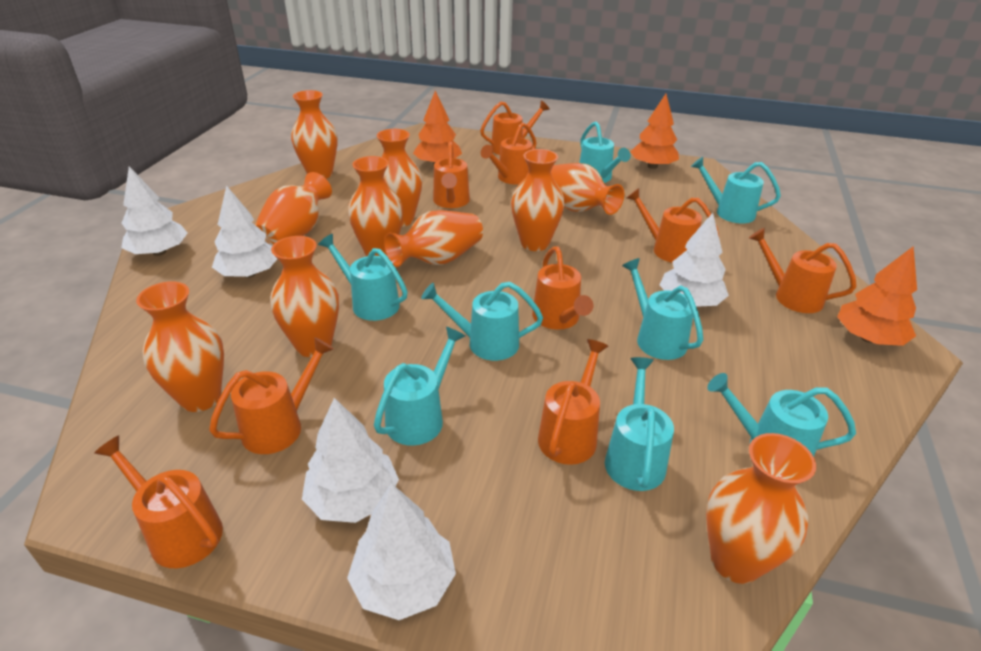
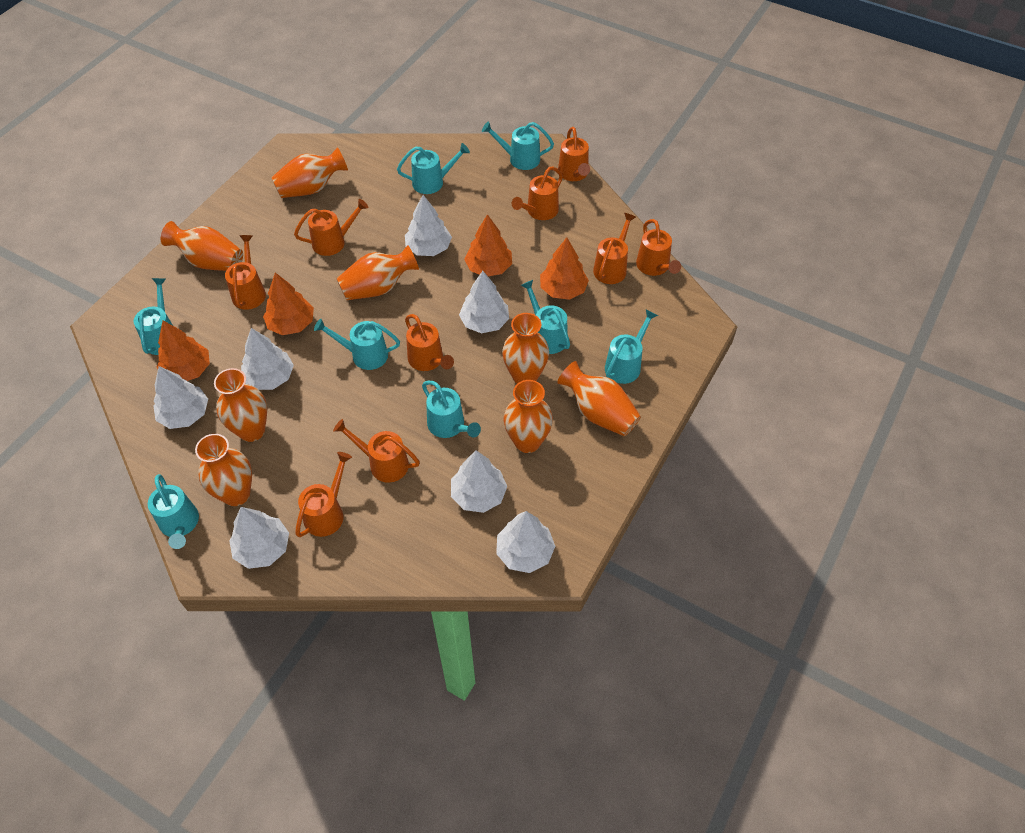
orange tree: [413,90,462,165] [630,94,679,169] [837,246,917,346] = 3 -> [157,321,210,381] [263,273,314,335] [464,214,512,276] [540,237,589,300] = 4
orange vase: [136,281,224,412] [255,172,332,246] [270,236,339,357] [291,90,338,179] [348,156,403,257] [377,129,422,227] [384,210,483,267] [511,149,564,251] [551,163,624,215] [706,433,816,584] = 10 -> [161,221,243,271] [195,434,252,506] [214,368,267,442] [271,147,348,198] [336,245,419,300] [502,313,549,384] [504,380,553,453] [557,361,641,436] = 8
white tree: [121,166,187,256] [212,185,277,278] [302,398,399,523] [347,483,456,620] [660,213,729,307] = 5 -> [153,366,208,429] [229,507,289,569] [241,328,294,390] [405,195,452,256] [451,450,507,513] [459,271,509,333] [496,511,555,573] = 7

